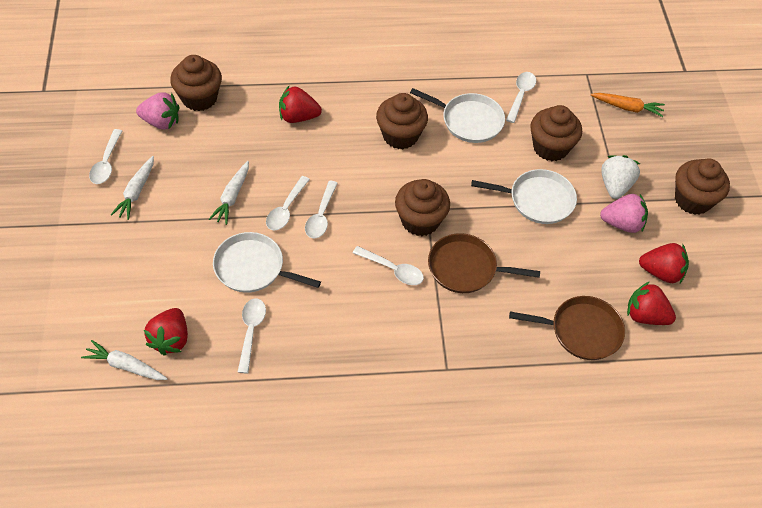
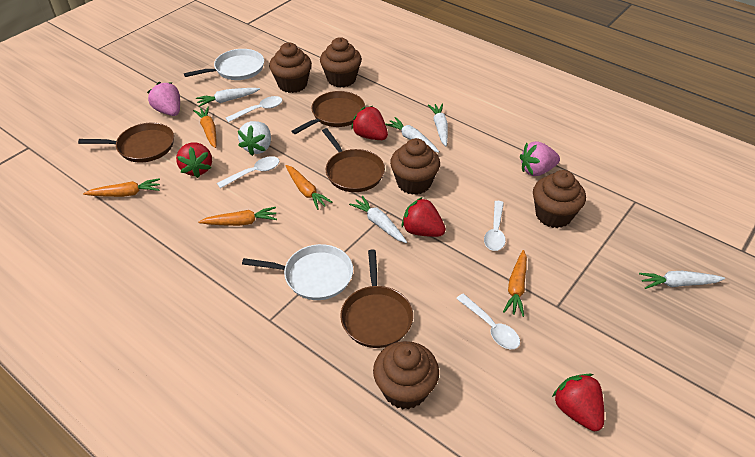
brown pan: [428,233,540,293] [509,296,625,360] = 2 -> [78,123,174,162] [292,91,365,134] [322,128,385,192] [340,250,413,348] = 4
orange carrot: [591,93,665,117] = 1 -> [83,178,160,197] [193,107,217,148] [198,207,277,226] [285,165,332,210] [503,250,527,317] = 5
white carrot: [81,340,168,380] [111,156,154,220] [209,161,249,225] = 3 -> [196,88,260,107] [349,196,407,243] [385,117,439,153] [428,104,448,146] [639,271,725,289] = 5
white pan: [213,232,321,293] [410,88,505,143] [471,169,577,224] = 3 -> [184,49,264,80] [242,244,353,300] = 2
white spoon: [89,129,122,184] [238,298,266,373] [266,176,310,230] [305,181,338,238] [353,246,424,285] [506,72,536,123] = 6 -> [217,156,280,188] [226,96,282,122] [456,294,520,349] [484,201,506,251] = 4

